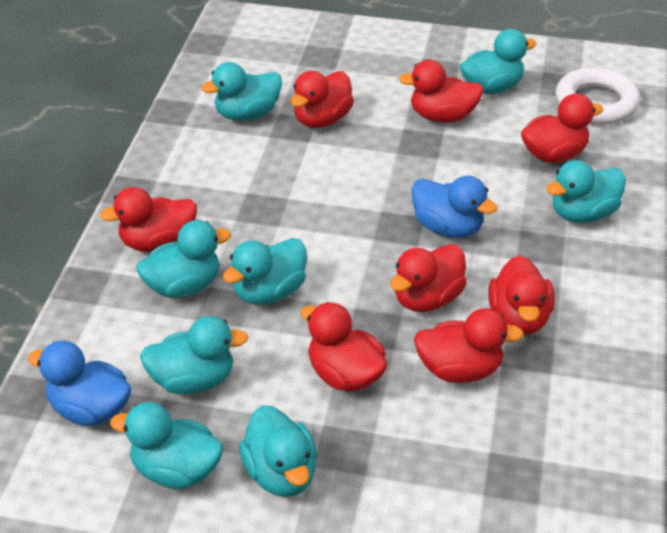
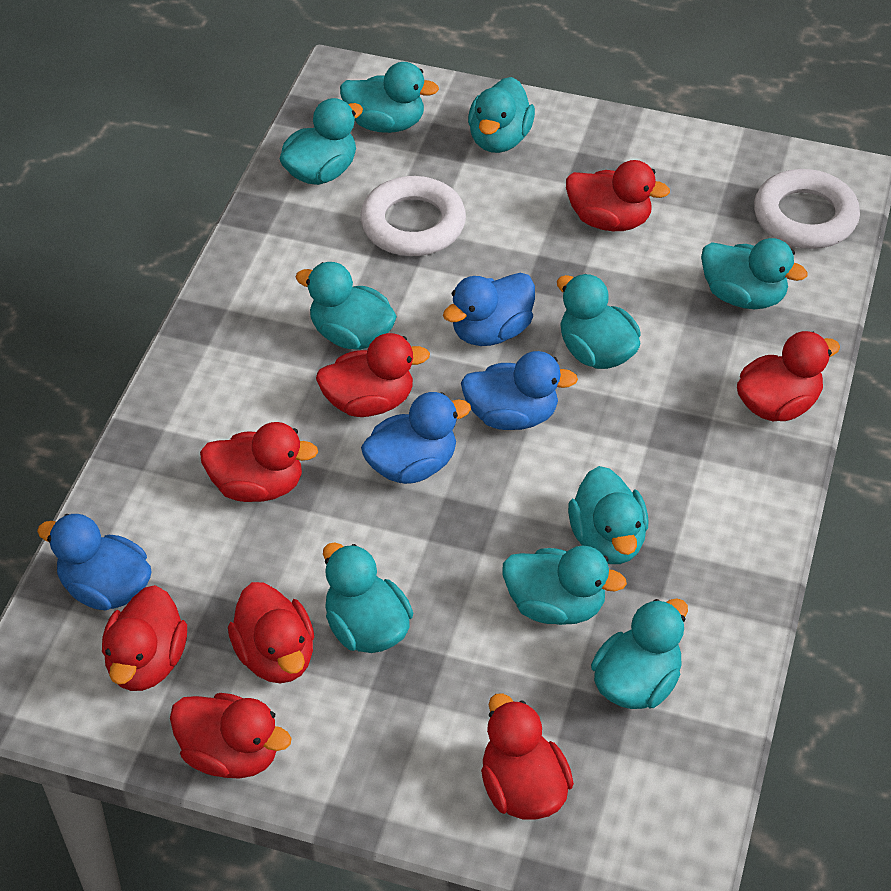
blue duck: [28,341,131,426] [412,176,497,238] = 2 -> [37,514,152,610] [361,392,471,484] [443,273,535,346] [461,351,578,430] = 4
turquoise duck: [110,402,223,489] [136,220,231,298] [140,316,248,395] [201,62,282,121] [223,238,307,305] [239,405,317,497] [460,29,536,94] [546,160,626,223] = 8 -> [280,98,363,185] [295,262,397,350] [323,542,413,653] [340,62,439,133] [468,77,535,153] [503,546,627,625] [557,274,641,369] [568,466,648,564] [591,598,688,709] [701,238,808,309] = 10
white ring: [555,67,640,124] = 1 -> [360,176,466,256] [754,169,860,249] = 2

